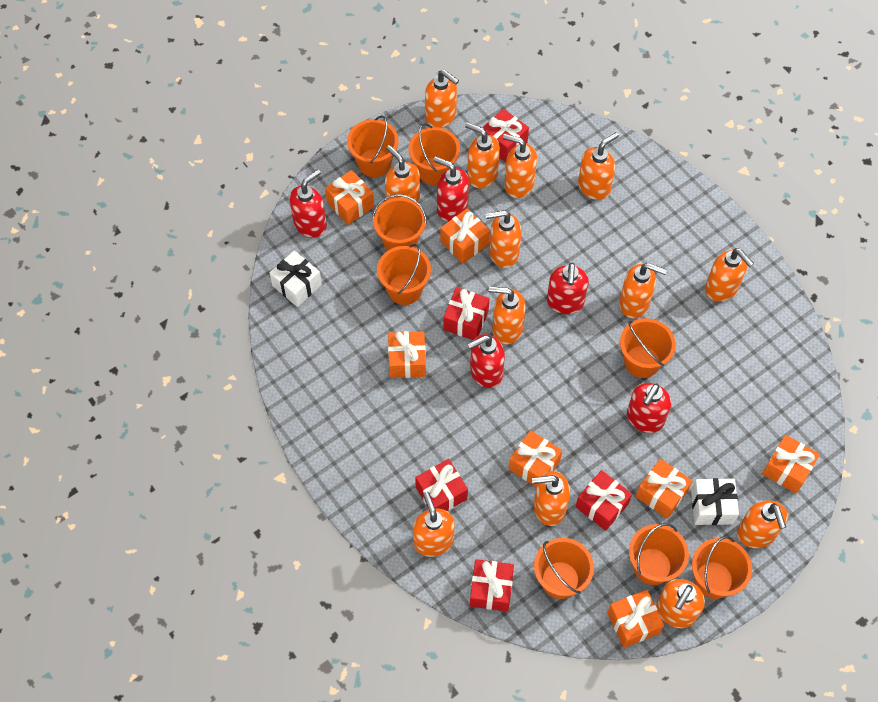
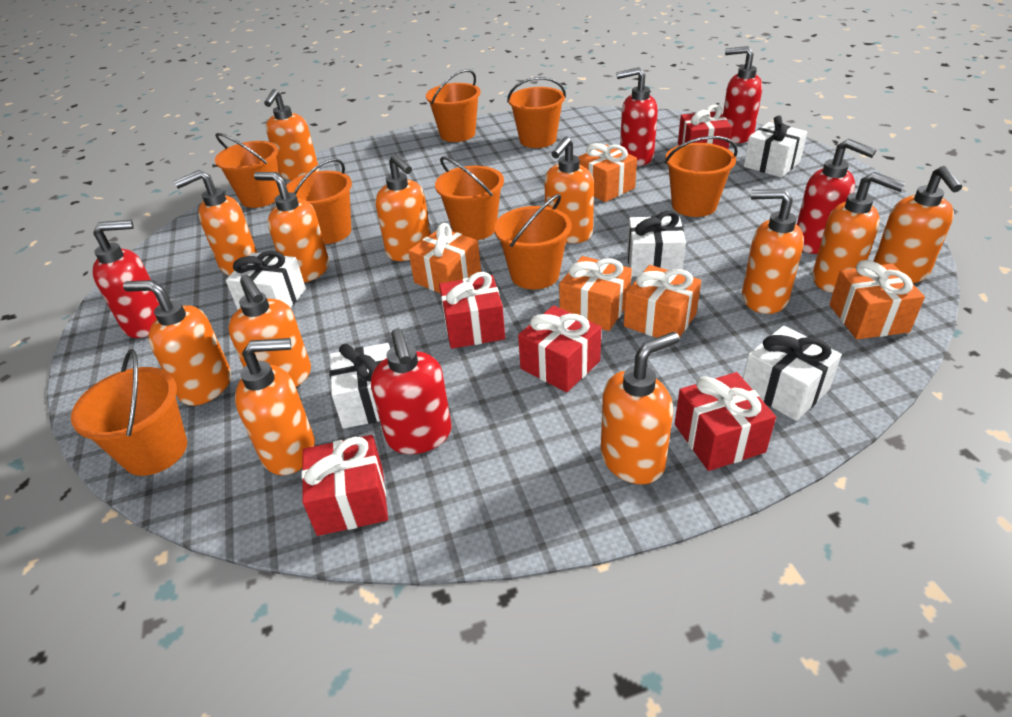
orange gift: [325,170,374,225] [388,331,426,378] [440,208,490,264] [509,430,562,487] [607,590,664,648] [636,459,693,519] [762,435,820,494] = 7 -> [408,223,481,294] [559,256,632,331] [578,143,637,202] [624,265,701,338] [829,260,925,339] = 5
orange soap dispenser: [385,145,420,203] [413,491,455,557] [425,70,459,128] [465,122,500,188] [486,210,522,268] [489,286,526,344] [503,134,537,198] [532,471,570,526] [578,132,619,200] [619,263,667,319] [656,579,705,628] [705,248,754,302] [737,500,788,548] = 13 -> [123,280,231,406] [174,170,257,276] [228,275,311,387] [235,338,315,475] [254,172,329,283] [264,89,319,180] [375,154,431,261] [544,137,594,243] [601,332,679,484] [742,189,804,314] [813,172,905,293] [874,166,962,283] = 12
white gift: [270,250,322,307] [691,478,739,525] = 2 -> [226,251,306,310] [329,343,390,429] [627,210,686,277] [743,326,842,421] [744,116,807,178] = 5

